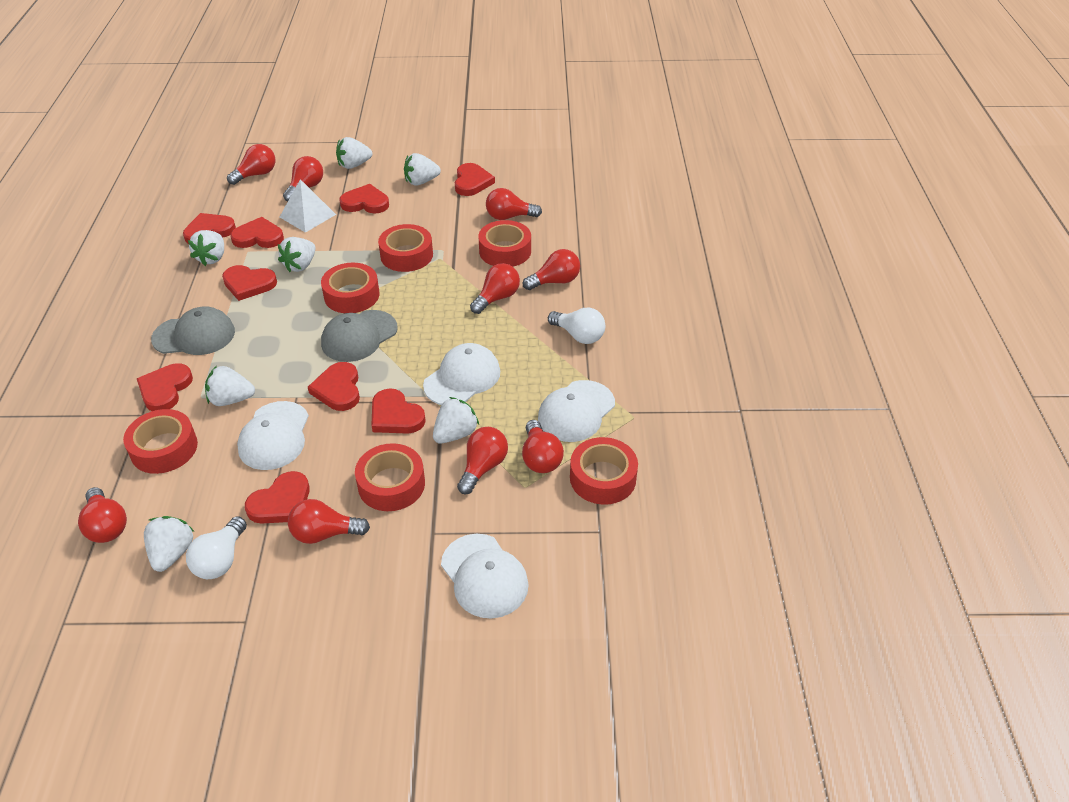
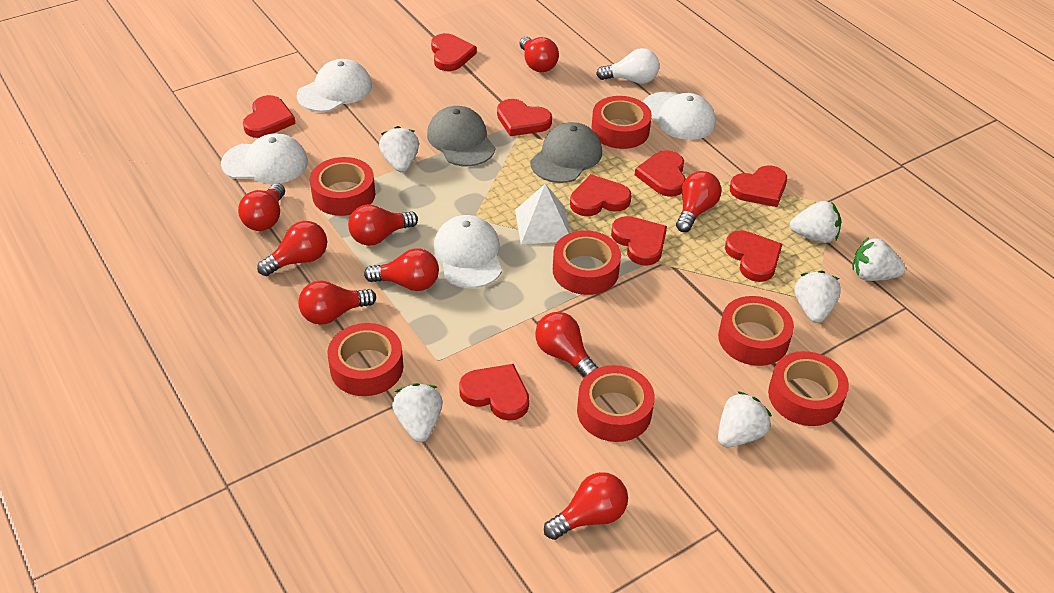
red tape: [123,409,198,474] [321,263,380,313] [355,443,425,511] [378,224,433,272] [478,220,531,267] [570,437,638,505] = 6 -> [310,157,375,216] [327,323,403,396] [553,230,621,295] [577,365,655,442] [591,96,652,149] [718,296,794,366] [768,351,849,426] = 7
white light bulb: [186,516,247,579] [548,308,605,344] = 2 -> [596,48,659,84] = 1
white strawberry: [144,516,195,572] [188,230,224,266] [205,366,255,406] [278,237,316,272] [336,137,372,169] [404,153,441,186] [433,397,479,443] = 7 -> [379,126,419,172] [392,383,443,442] [718,391,772,447] [790,201,841,243] [795,270,841,323] [852,237,905,281] = 6

